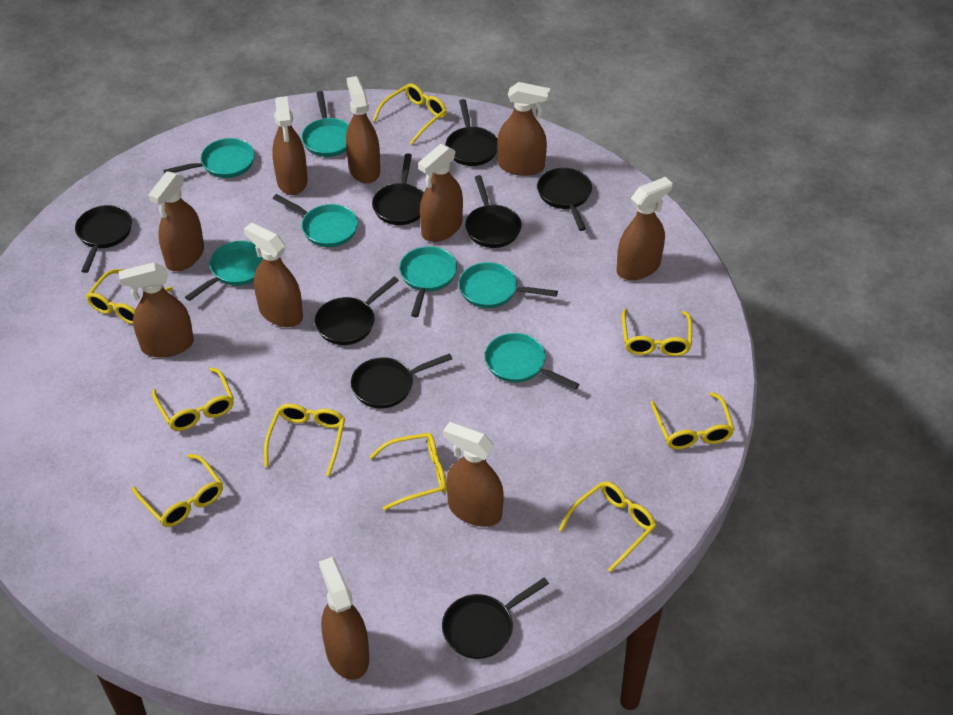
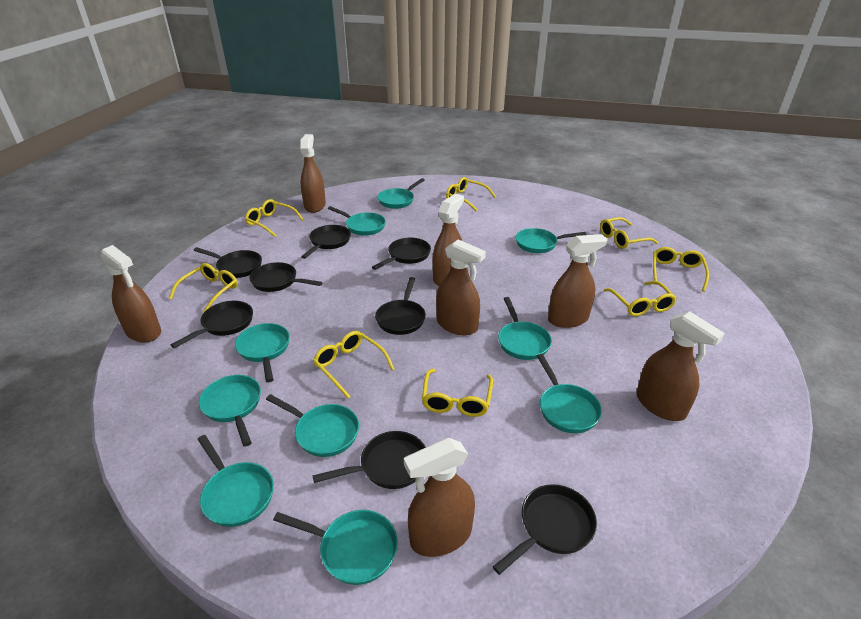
brown spray bottle: [119,262,194,358] [148,171,204,271] [244,222,303,327] [272,96,308,195] [319,557,369,680] [346,76,380,184] [418,144,463,242] [443,422,504,527] [497,82,550,176] [616,177,672,280] = 10 -> [101,245,161,343] [300,134,326,213] [404,438,475,557] [433,194,464,286] [436,239,486,335] [548,234,608,328] [636,311,725,421] = 7
turquoise pan: [163,138,255,178] [185,241,263,301] [273,194,358,247] [302,91,349,157] [399,246,457,317] [459,262,558,308] [485,333,580,390] = 7 -> [197,435,274,527] [199,375,261,447] [235,323,290,383] [266,394,359,457] [273,510,398,585] [328,206,386,236] [378,178,425,209] [498,297,552,360] [516,228,586,253] [537,354,602,433] = 10
yellow glasses: [86,269,173,324] [132,454,223,527] [152,367,234,431] [264,404,345,476] [369,433,447,510] [372,83,447,144] [559,481,656,572] [622,309,692,356] [651,392,735,449] = 9 -> [169,263,238,313] [245,199,304,237] [313,331,395,398] [422,369,493,417] [446,177,496,211] [600,217,658,249] [604,281,677,316] [653,247,709,292] = 8

